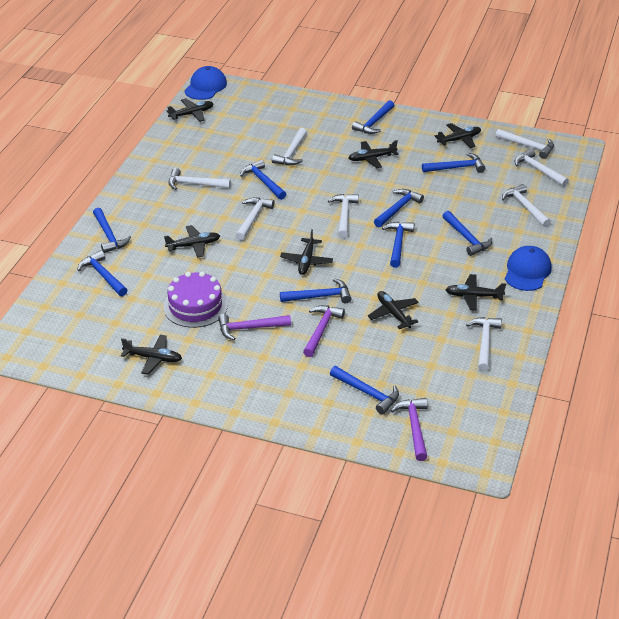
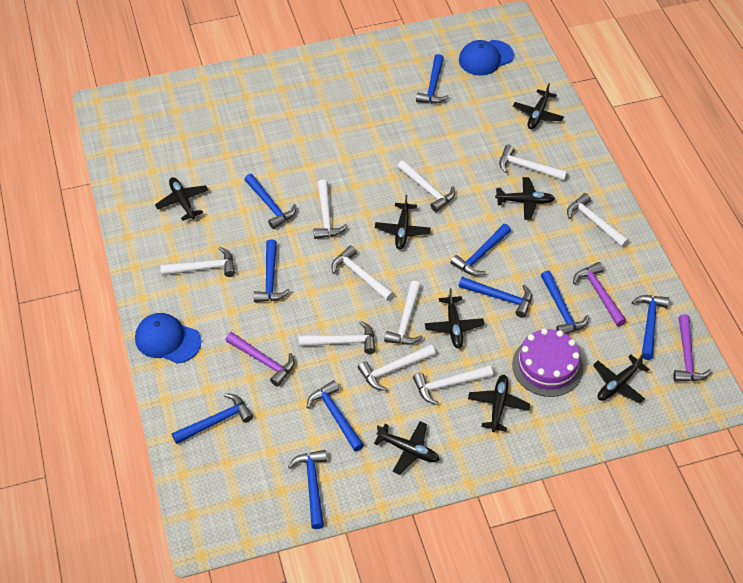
white hammer: [169,168,231,190] [236,197,275,240] [272,128,307,165] [328,194,359,238] [466,317,502,371] [495,129,554,159] [502,184,551,227] [515,149,569,186] = 8 -> [160,247,235,277] [299,321,376,354] [313,180,348,239] [331,245,394,301] [358,344,436,391] [384,281,423,345] [397,160,455,212] [413,365,493,405] [499,145,567,181] [567,193,629,247] = 10

